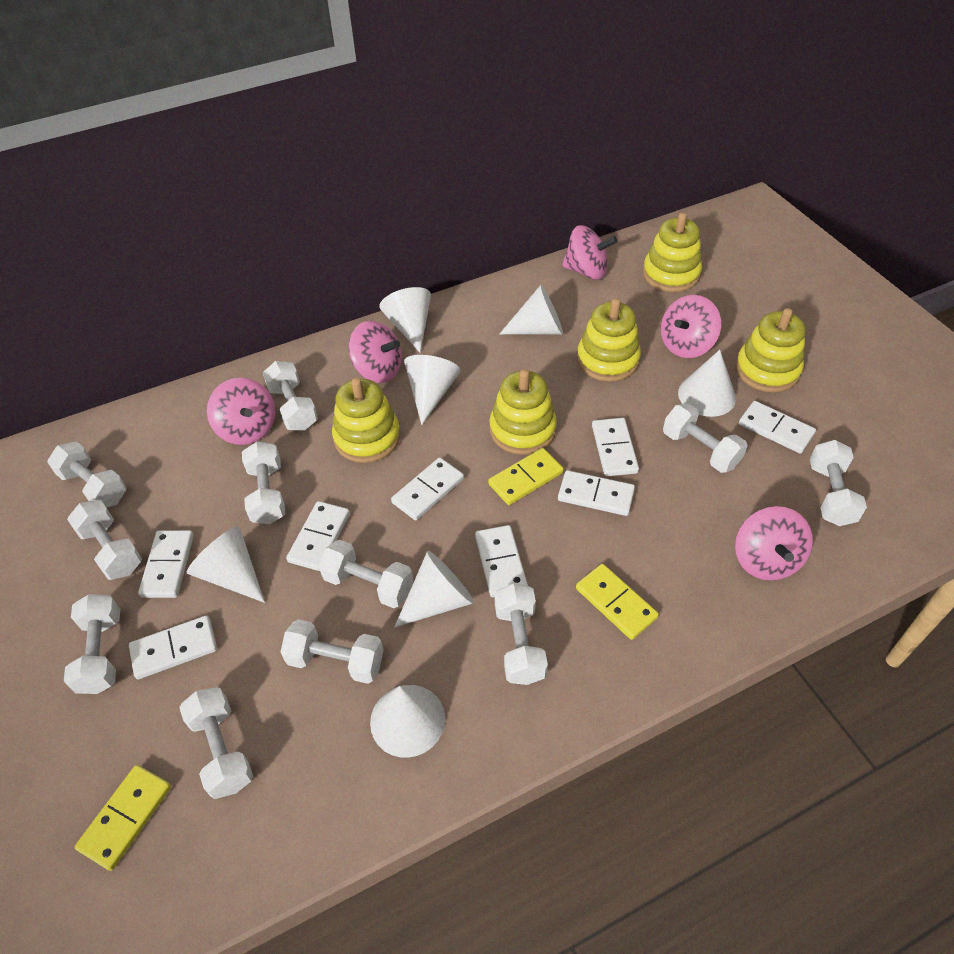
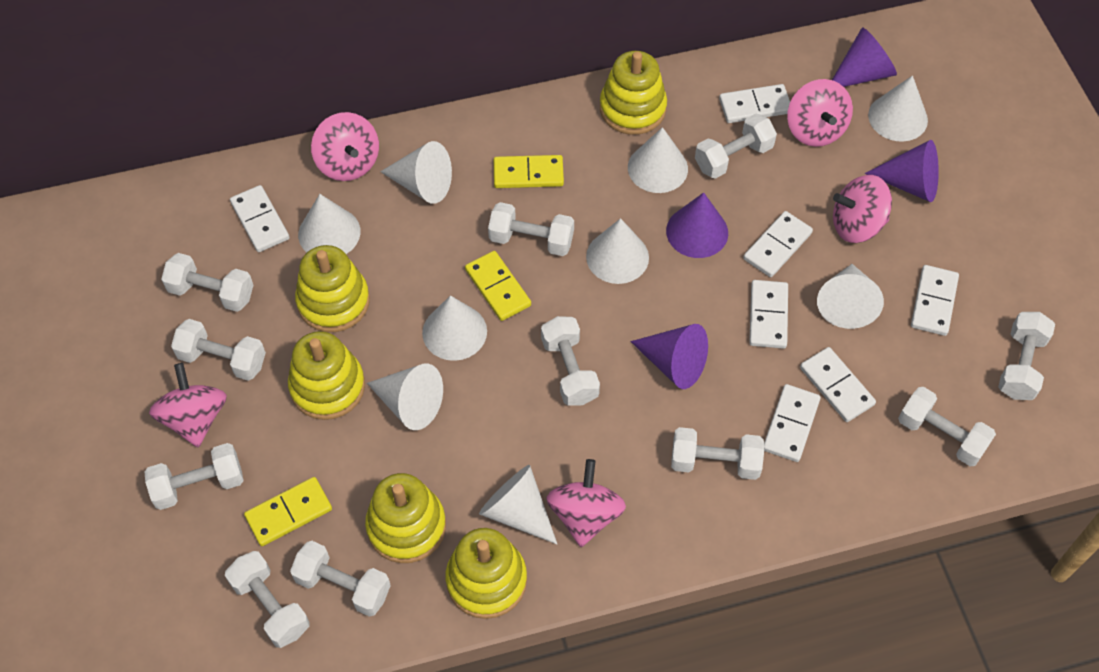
purple cone: none = 0 -> [630,324,708,389] [666,192,728,258] [832,27,897,87] [865,140,939,202] = 4
white cone: [187,526,265,603] [370,685,445,758] [379,287,431,353] [394,551,474,628] [404,355,461,425] [500,285,563,335] [678,350,736,417] = 7 -> [298,194,361,254] [367,364,443,430] [380,141,452,204] [422,295,487,361] [479,465,557,544] [586,218,649,284] [628,127,688,193] [817,264,884,329] [868,75,928,141] = 9
white domino: [129,615,217,679] [138,530,194,598] [286,501,350,571] [391,457,464,520] [475,525,528,597] [558,470,635,516] [592,418,639,476] [739,401,816,454] = 8 -> [230,185,290,252] [719,84,790,123] [743,211,813,277] [749,280,788,349] [764,384,821,462] [800,347,876,422] [911,265,959,336] = 7

